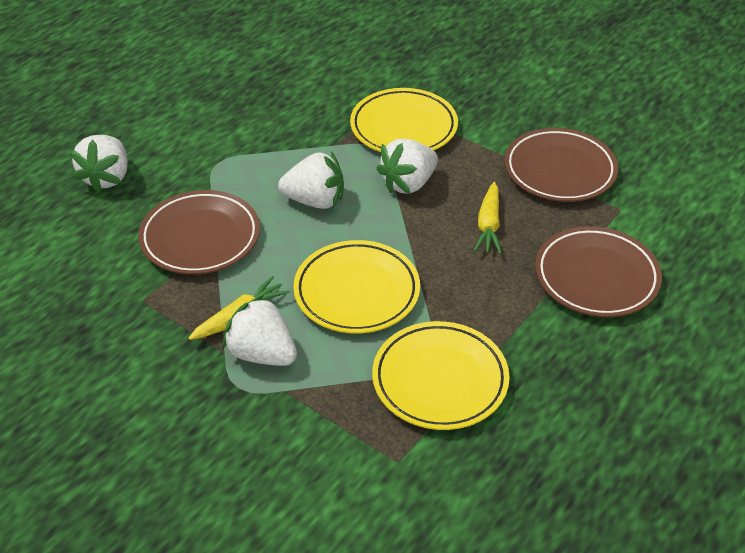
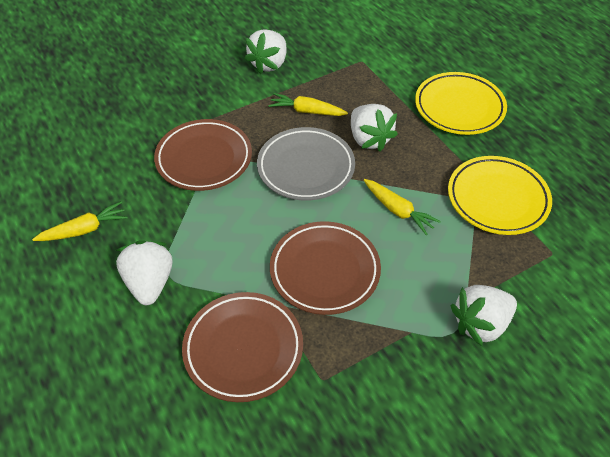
grey plate: none = 0 -> [257,127,355,200] = 1
yellow carrot: [188,276,290,340] [474,182,502,254] = 2 -> [32,201,128,241] [268,93,348,116] [364,179,441,235] = 3
yellow plate: [293,240,420,333] [350,88,458,152] [372,321,510,430] = 3 -> [415,72,507,135] [448,156,552,235] = 2

